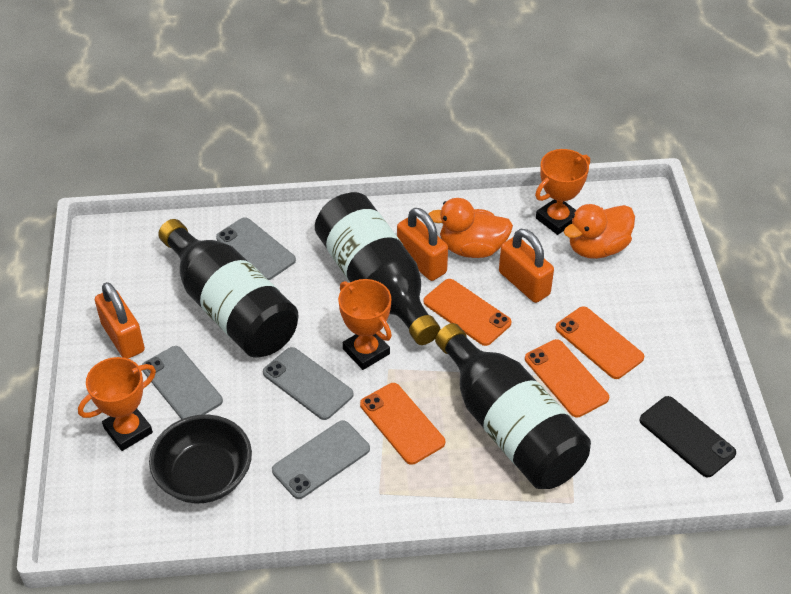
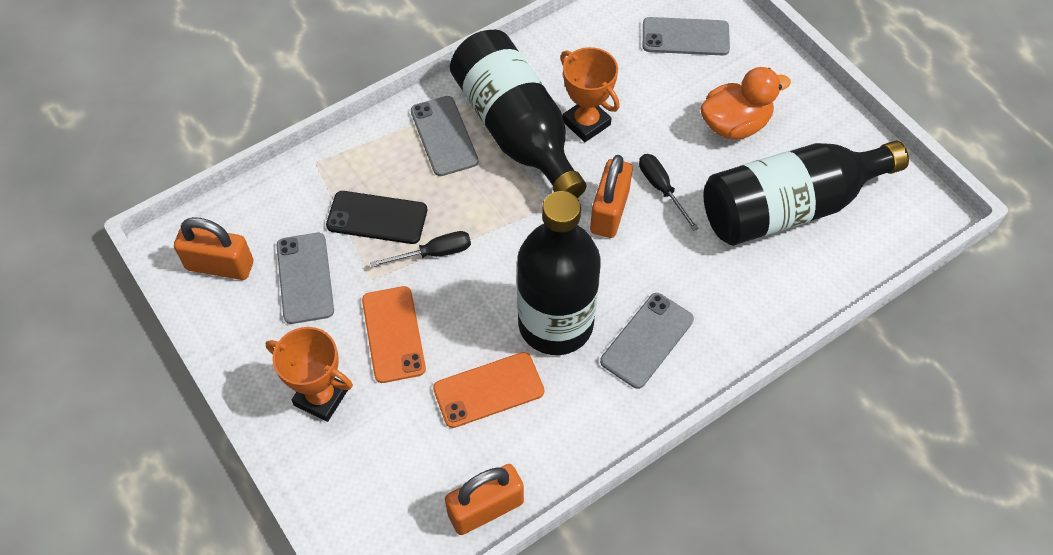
black bowl: [149,415,252,503] = 1 -> none = 0
black screwdriver: none = 0 -> [370,231,471,267] [639,154,699,231] = 2
orange duck: [428,198,513,258] [564,204,635,259] = 2 -> [700,67,791,140] = 1
orange phone: [360,383,445,465] [423,279,512,346] [525,339,609,418] [555,306,644,379] = 4 -> [362,286,426,383] [433,352,544,428] = 2
orange trophy: [78,357,156,451] [338,279,392,370] [535,149,590,235] = 3 -> [266,327,353,422] [560,47,620,142] = 2

